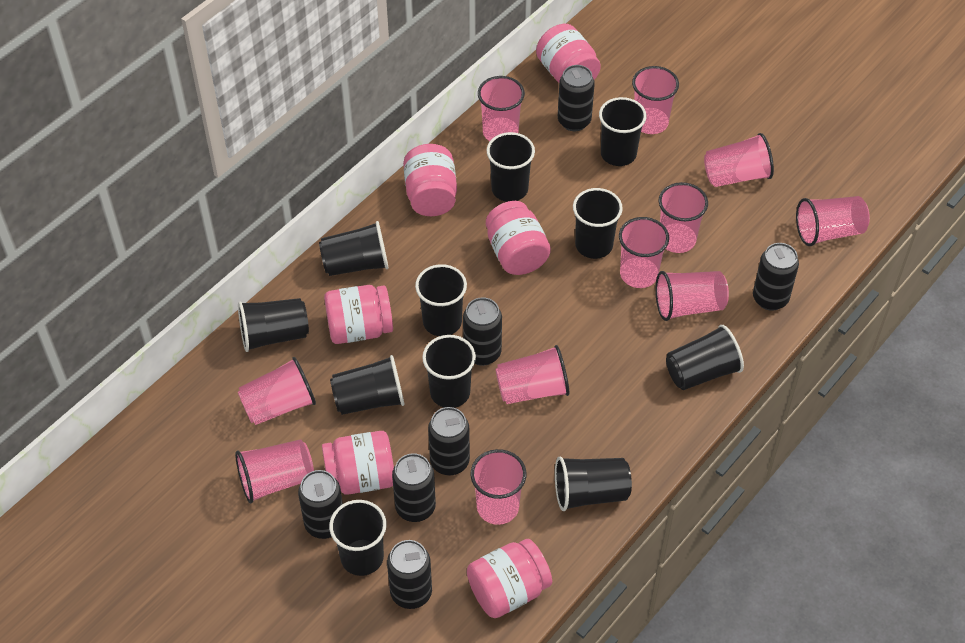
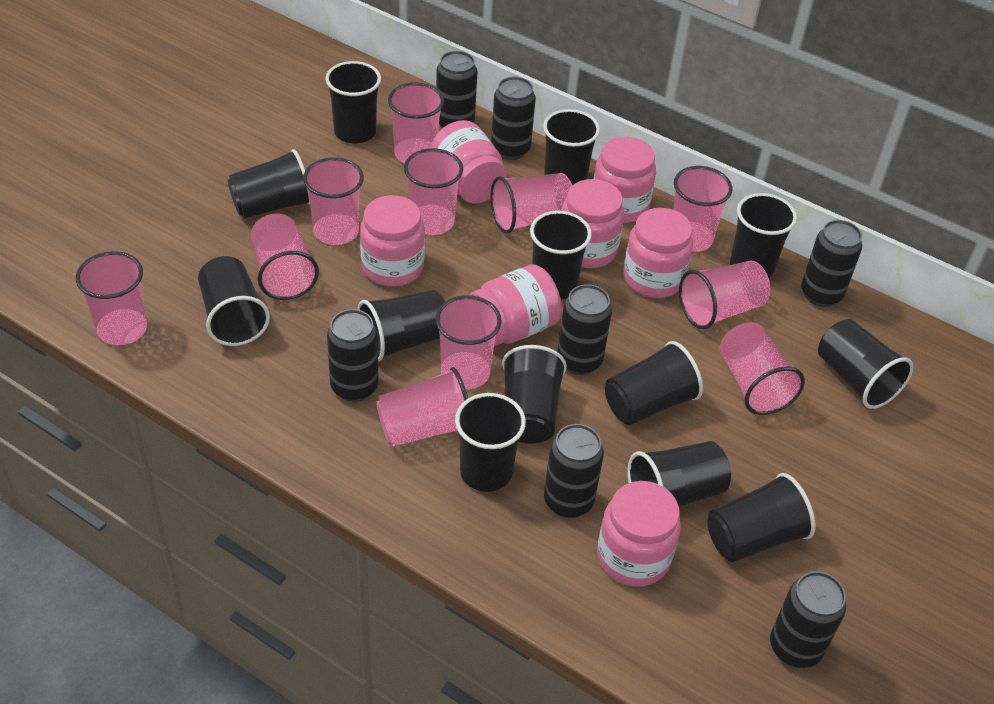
black cup: [238,298,309,352] [319,221,388,276] [329,500,387,576] [330,355,405,415] [415,264,467,336] [422,335,476,408] [487,132,535,202] [555,457,632,511] [573,188,623,259] [599,97,646,166] [666,325,744,390] = 11 -> [198,256,270,346] [227,149,310,219] [325,61,381,143] [357,290,445,362] [455,393,526,492] [502,345,567,444] [530,211,592,300] [543,109,600,185] [605,341,703,425] [628,441,731,507] [707,473,816,562] [730,193,797,278] [818,319,913,409] = 13
pink jar: [322,431,394,495] [324,285,393,344] [403,144,457,216] [467,539,552,618] [486,201,551,275] [536,24,601,82] = 6 -> [360,195,425,287] [430,120,507,204] [470,264,562,346] [561,179,624,268] [593,137,656,223] [597,481,681,587] [623,208,693,298] = 7

